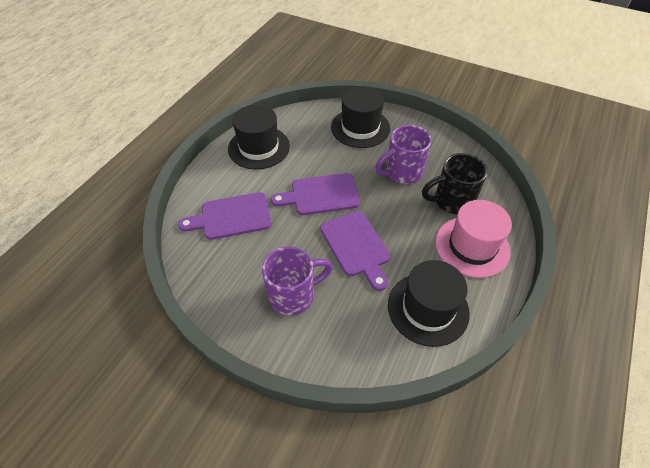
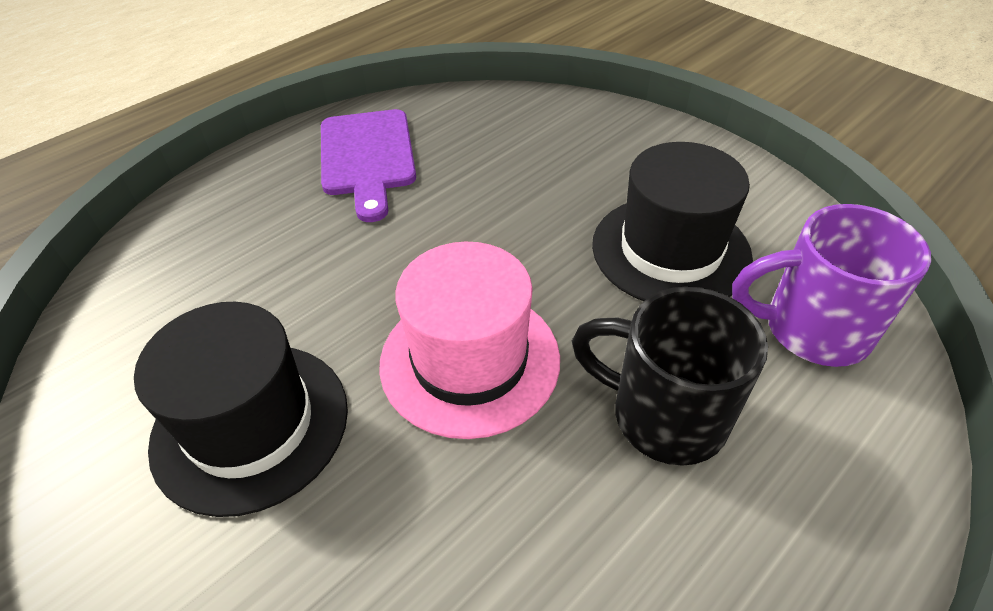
black hat: [228,105,290,170] [331,86,390,148] [388,260,470,347] = 3 -> [134,302,348,517] [592,142,753,301] = 2
purple cutting board: [178,192,272,240] [271,173,360,215] [320,211,391,291] = 3 -> [321,109,416,222] = 1
purple mug: [262,246,333,316] [375,125,432,184] = 2 -> [732,204,931,367] = 1

